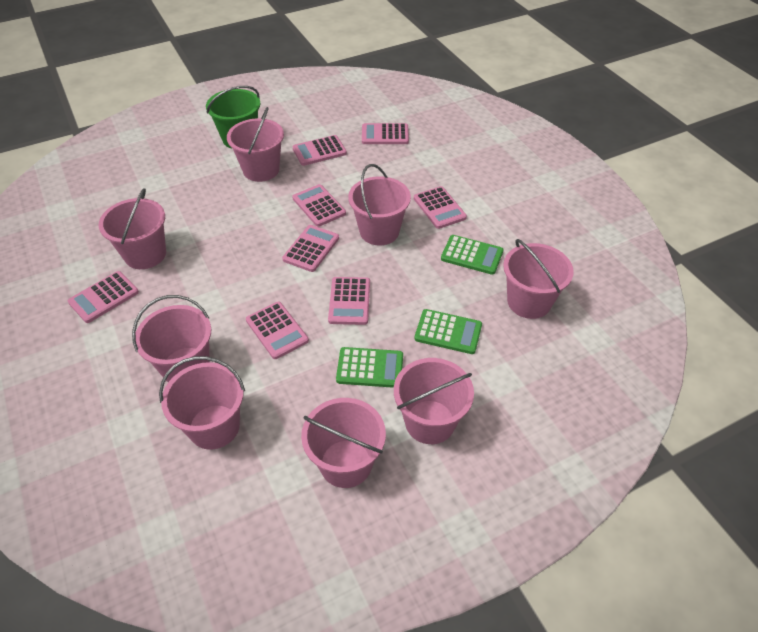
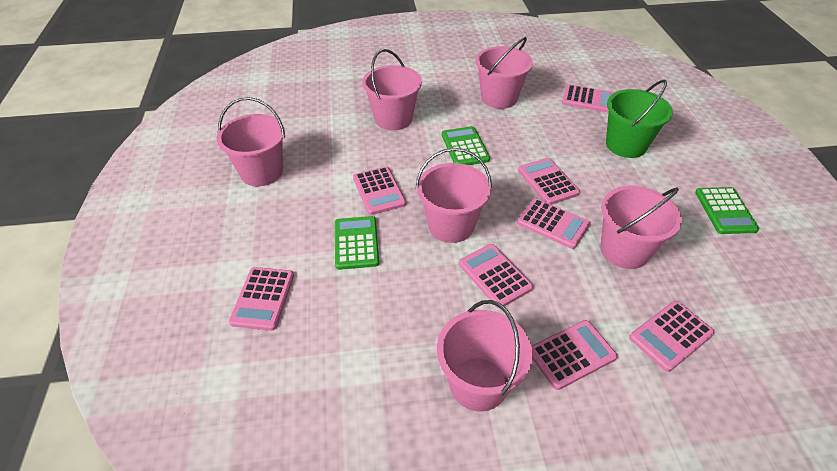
pink bucket: [99,188,166,269] [132,295,211,382] [159,356,245,450] [227,107,284,182] [301,398,386,488] [348,164,411,245] [394,358,474,444] [503,239,574,319] = 8 -> [217,97,285,186] [362,49,422,130] [416,148,492,243] [437,300,533,412] [476,37,533,109] [600,186,682,269] = 6

